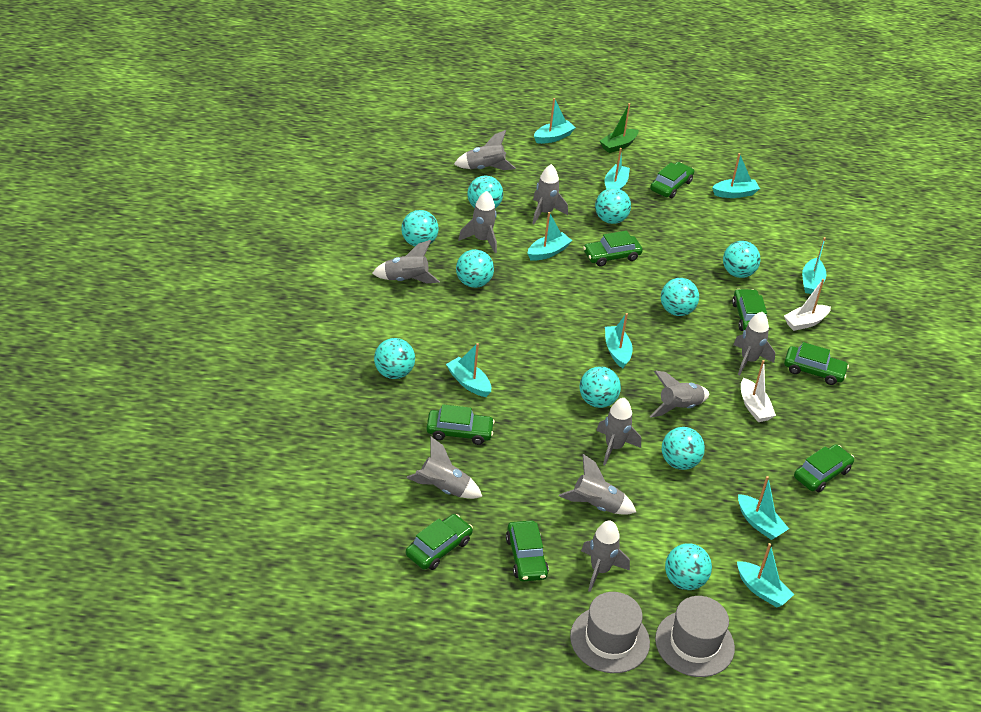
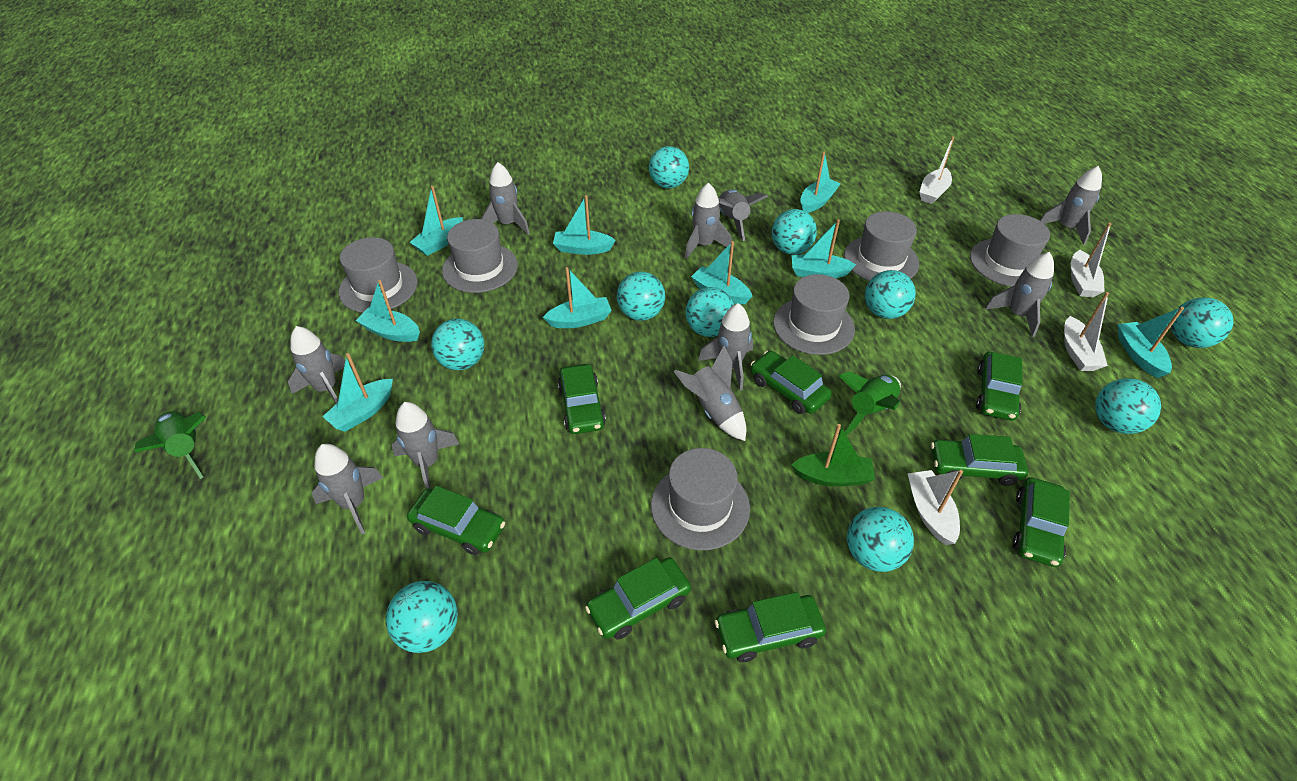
green rocket: none = 0 -> [134,411,206,479] [838,372,901,435] = 2
grey hat: [570,592,650,673] [655,596,735,677] = 2 -> [339,237,418,313] [442,219,518,293] [651,448,750,550] [773,274,855,355] [844,211,919,281] [970,214,1050,287] = 6
white boat: [741,360,776,422] [784,279,831,331] = 2 -> [908,470,963,545] [919,137,954,204] [1064,292,1109,371] [1071,223,1112,298] = 4

